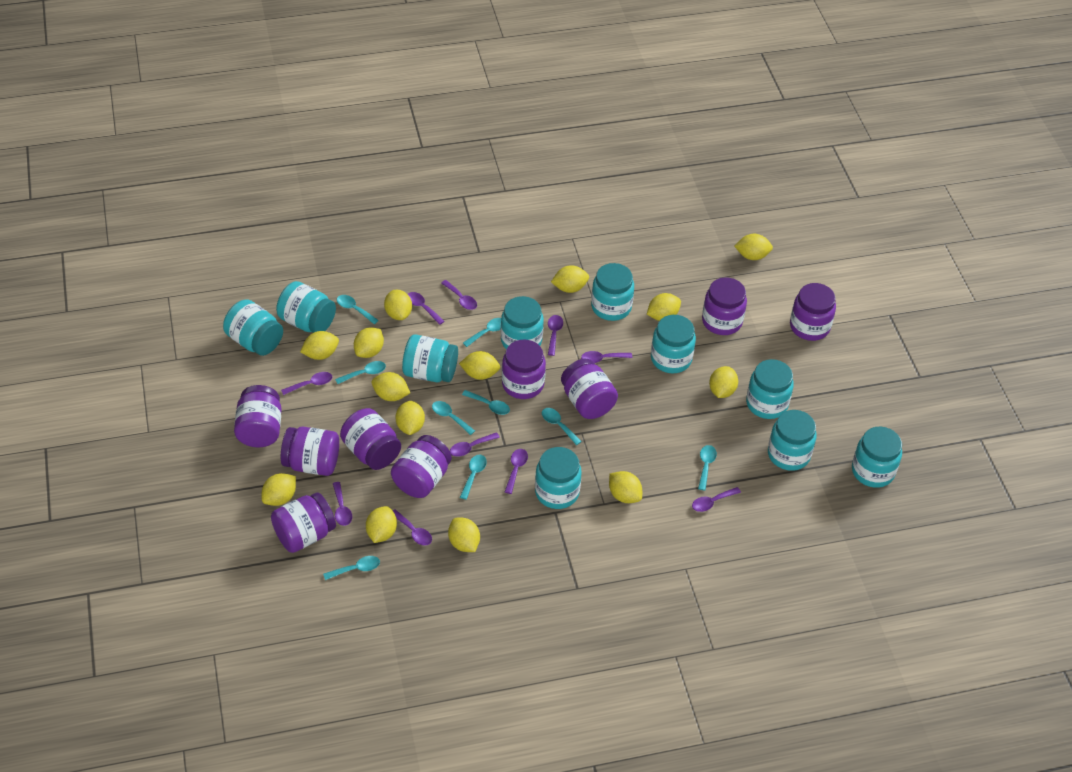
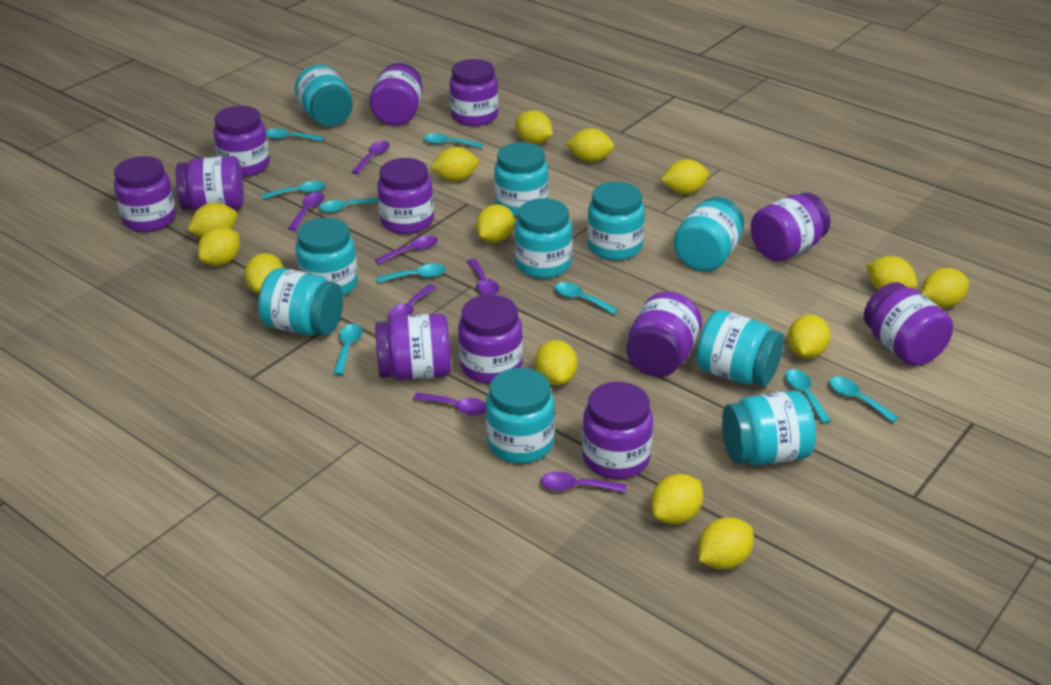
purple jar: [234,385,282,447] [271,492,336,553] [281,427,339,476] [340,408,401,470] [391,435,452,498] [502,340,546,399] [561,359,618,419] [702,277,747,335] [790,283,836,341] = 9 -> [114,156,176,232] [176,156,244,211] [213,106,270,177] [369,63,422,126] [375,313,451,380] [377,158,434,234] [449,59,499,126] [458,295,523,384] [582,382,653,479] [626,292,702,377] [751,192,830,262] [864,282,953,366] = 12
purple spoon: [281,372,332,395] [333,482,352,526] [393,509,432,546] [408,292,444,325] [441,280,477,310] [450,432,500,457] [505,449,528,494] [548,315,563,356] [581,351,632,363] [692,487,741,512] = 10 -> [288,192,324,231] [352,141,390,174] [375,236,438,264] [388,284,436,319] [413,393,486,416] [467,259,499,295] [541,472,626,493] = 7

